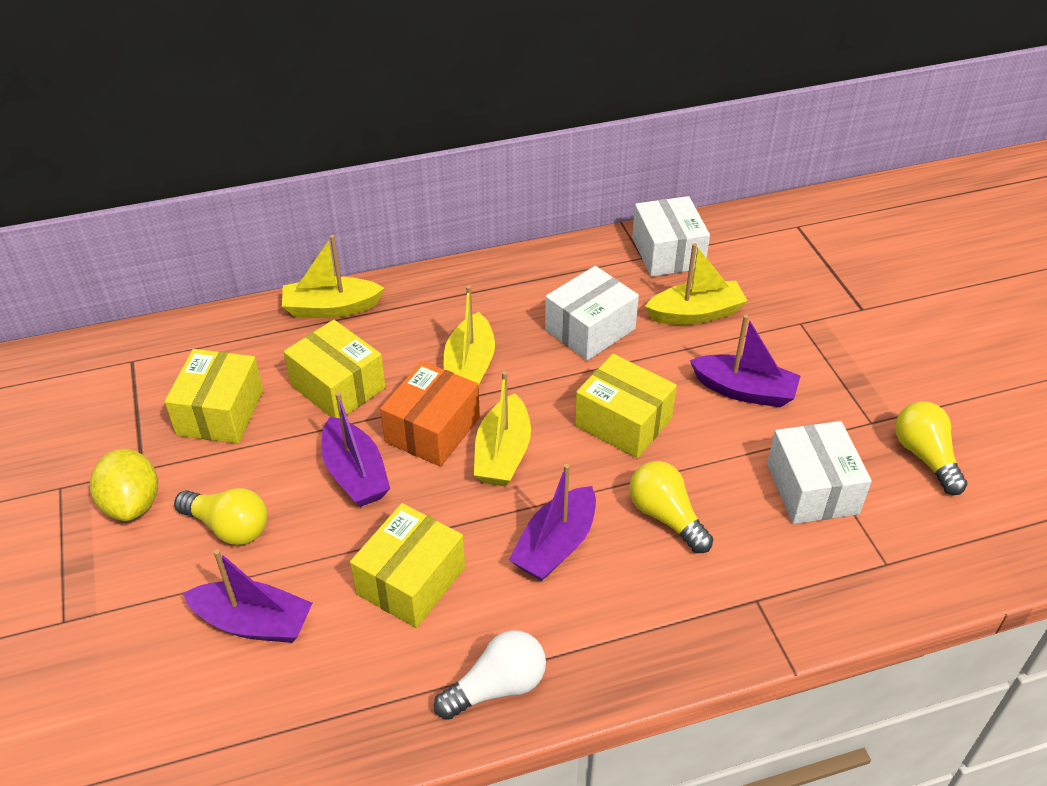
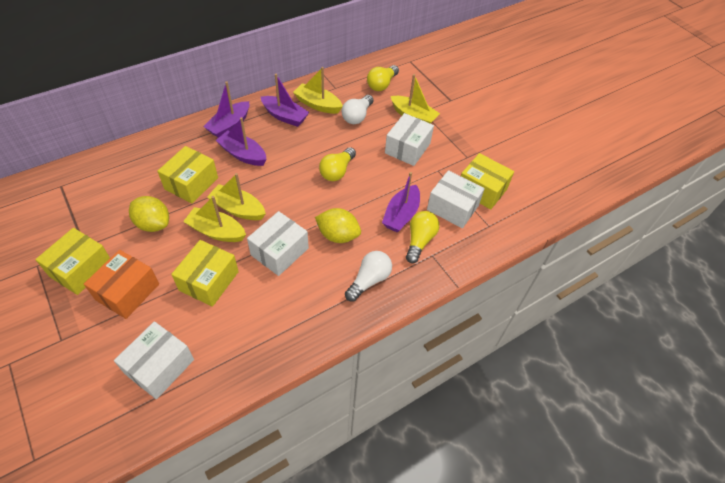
white box: [545,266,639,361] [632,196,710,277] [767,421,872,524] = 3 -> [114,321,194,399] [247,211,309,276] [385,113,434,166] [427,170,485,228] = 4
white light bulb: [434,630,546,720] = 1 -> [342,95,374,124] [345,251,392,302] = 2
yellow lemon: [90,449,158,521] = 1 -> [129,196,169,232] [315,208,361,243] = 2

